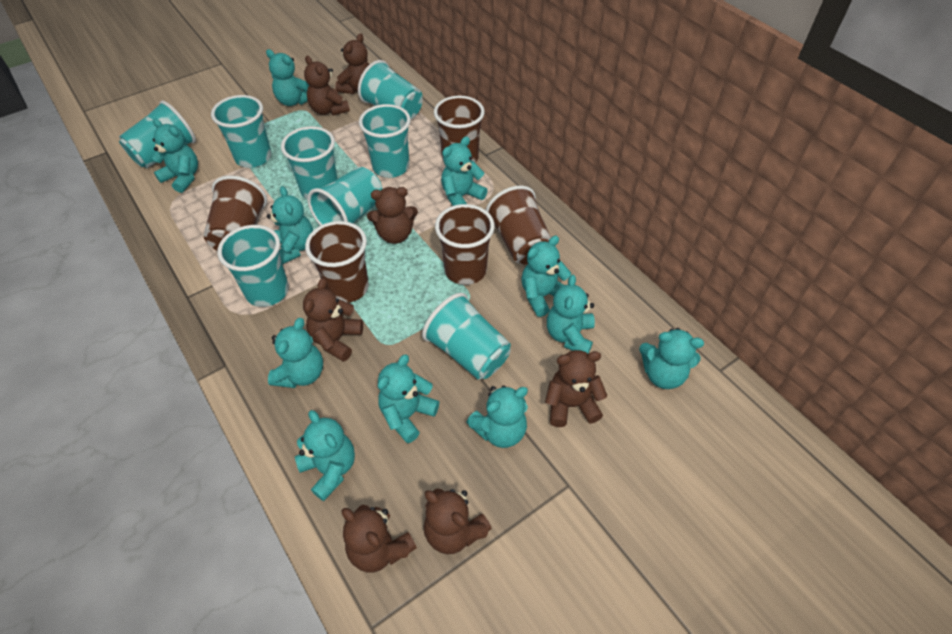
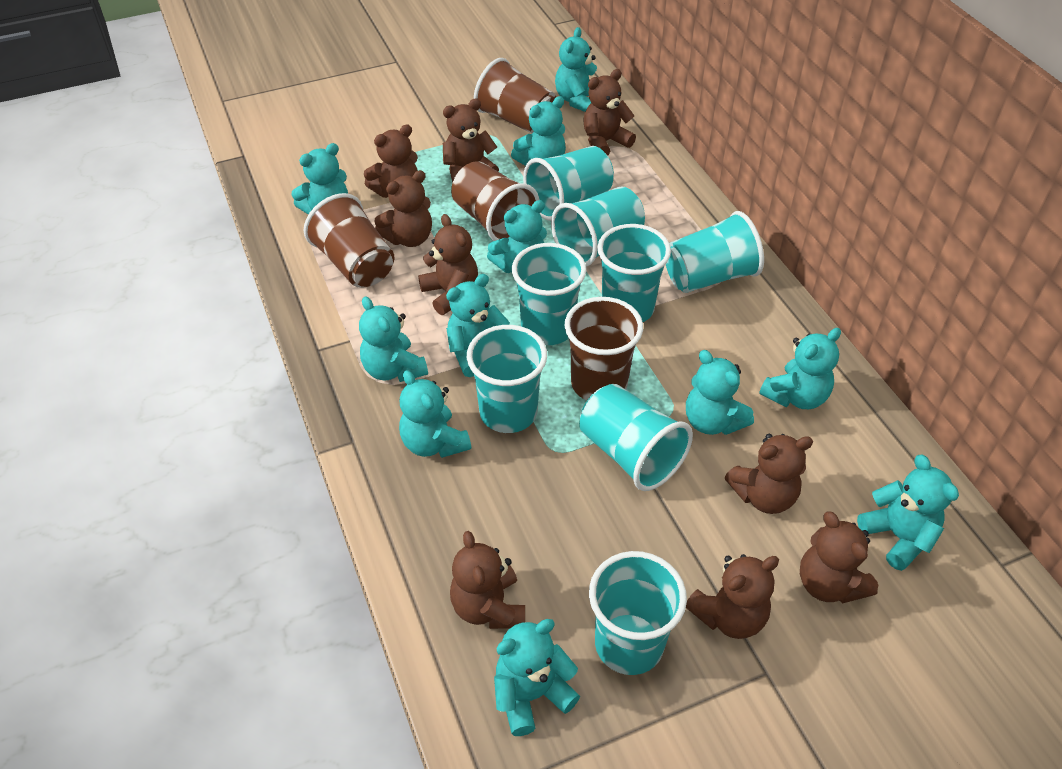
brown cup: [204,176,267,250] [305,221,369,303] [434,96,485,163] [435,204,495,285] [486,185,551,265] = 5 -> [304,193,395,288] [451,161,539,241] [474,58,556,133] [565,297,643,400] = 4
brown teddy bear: [303,278,363,362] [304,56,350,116] [335,33,370,94] [342,505,417,573] [367,187,418,244] [424,488,492,554] [545,350,608,427] = 7 -> [364,124,418,198] [374,170,432,247] [418,214,478,315] [443,98,499,183] [450,531,525,629] [583,69,636,156] [686,554,779,639] [725,434,813,514] [800,511,879,603] = 9

